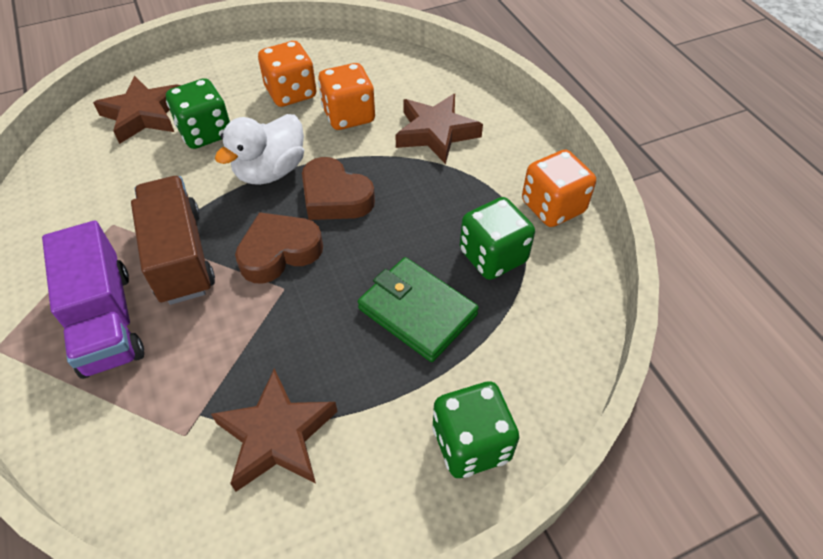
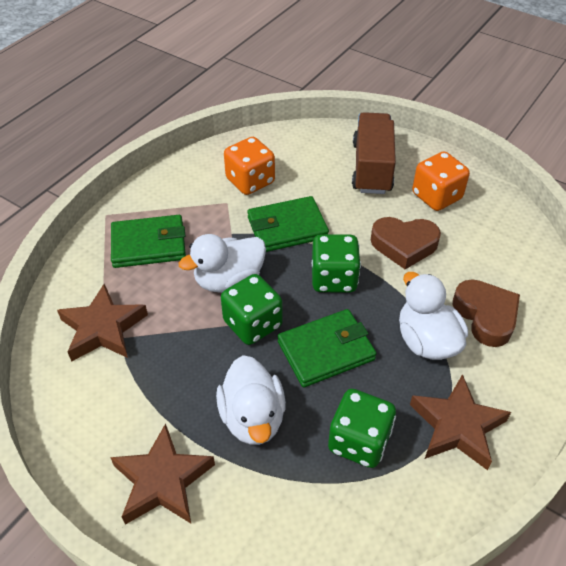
green wallet: [358,257,479,362] = 1 -> [111,215,186,268] [247,196,329,252] [278,309,377,388] = 3
orange dice: [258,41,316,107] [318,63,375,130] [522,150,596,227] = 3 -> [224,137,275,195] [412,151,470,211] = 2
purple truck: [42,220,144,379] = 1 -> none = 0
white duck: [215,114,304,185] = 1 -> [179,234,266,293] [216,355,286,445] [399,272,468,360] = 3

